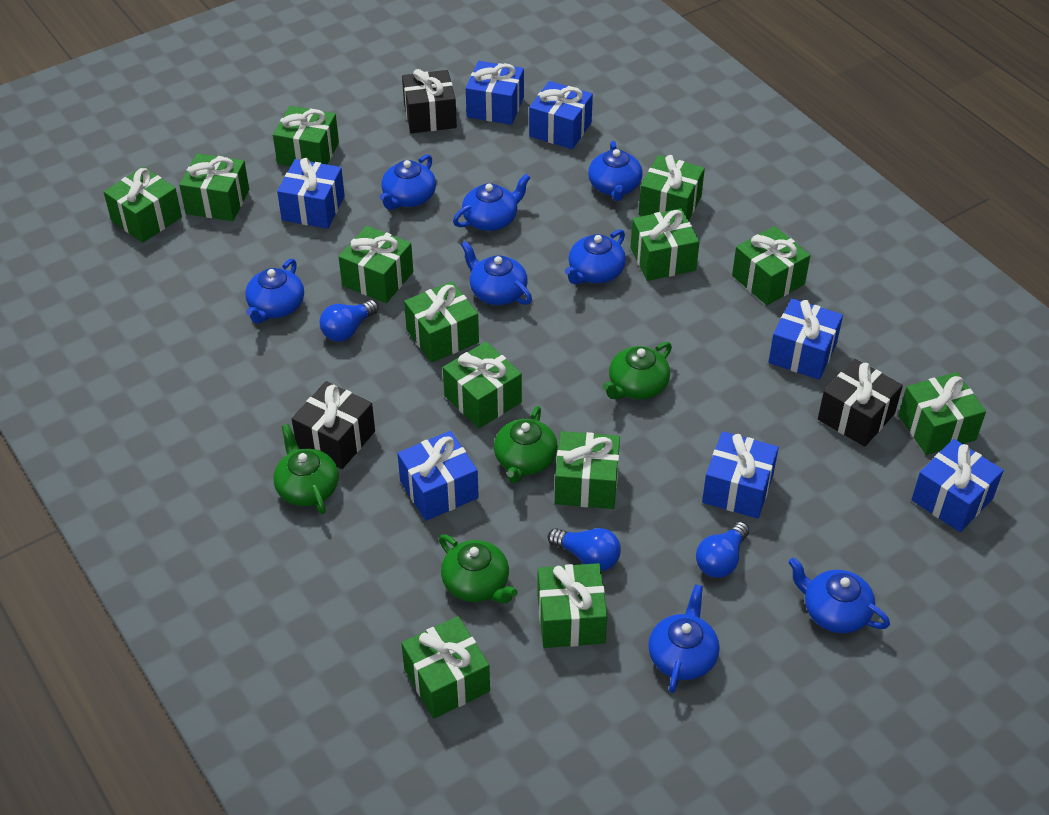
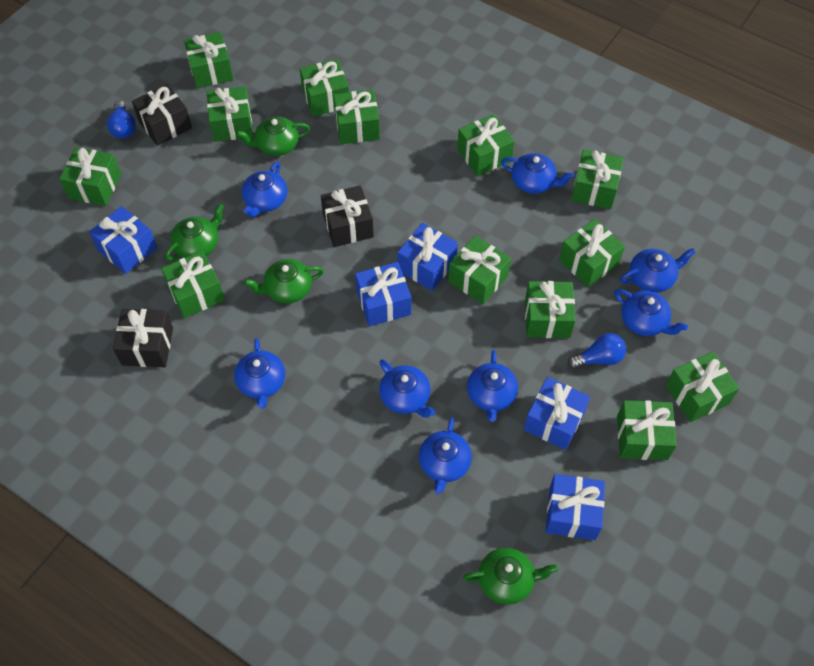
blue gift: [277,158,345,229] [397,431,479,521] [466,61,524,125] [529,81,593,149] [702,431,779,519] [768,298,843,380] [911,439,1004,532] = 7 -> [89,206,157,274] [355,262,411,326] [397,223,458,291] [524,377,590,450] [546,474,605,540] = 5
blue light bulb: [320,300,378,342] [548,528,621,571] [696,522,749,578] = 3 -> [107,101,136,139] [568,333,626,369] = 2

